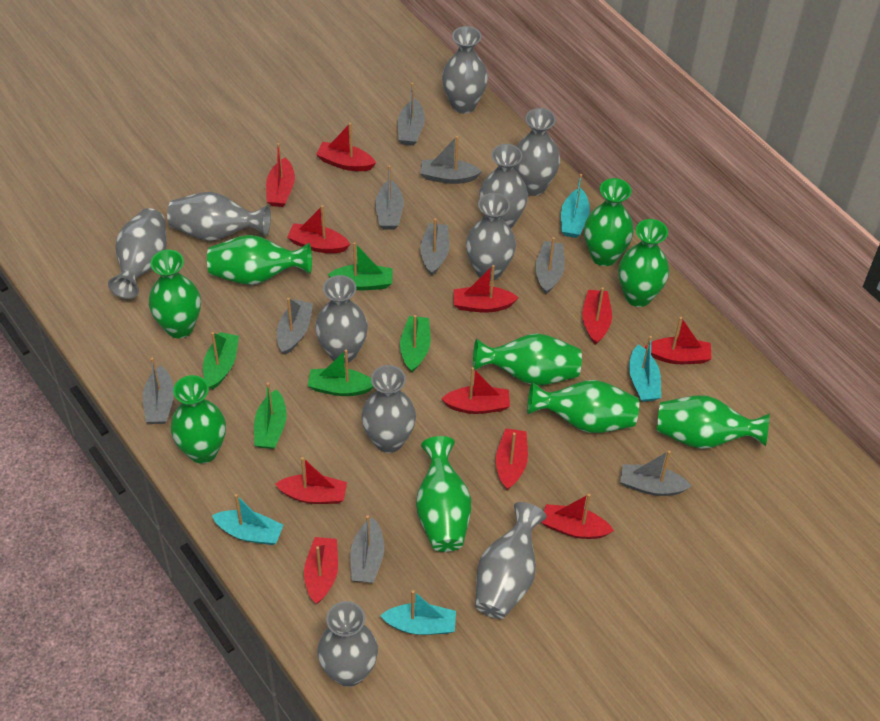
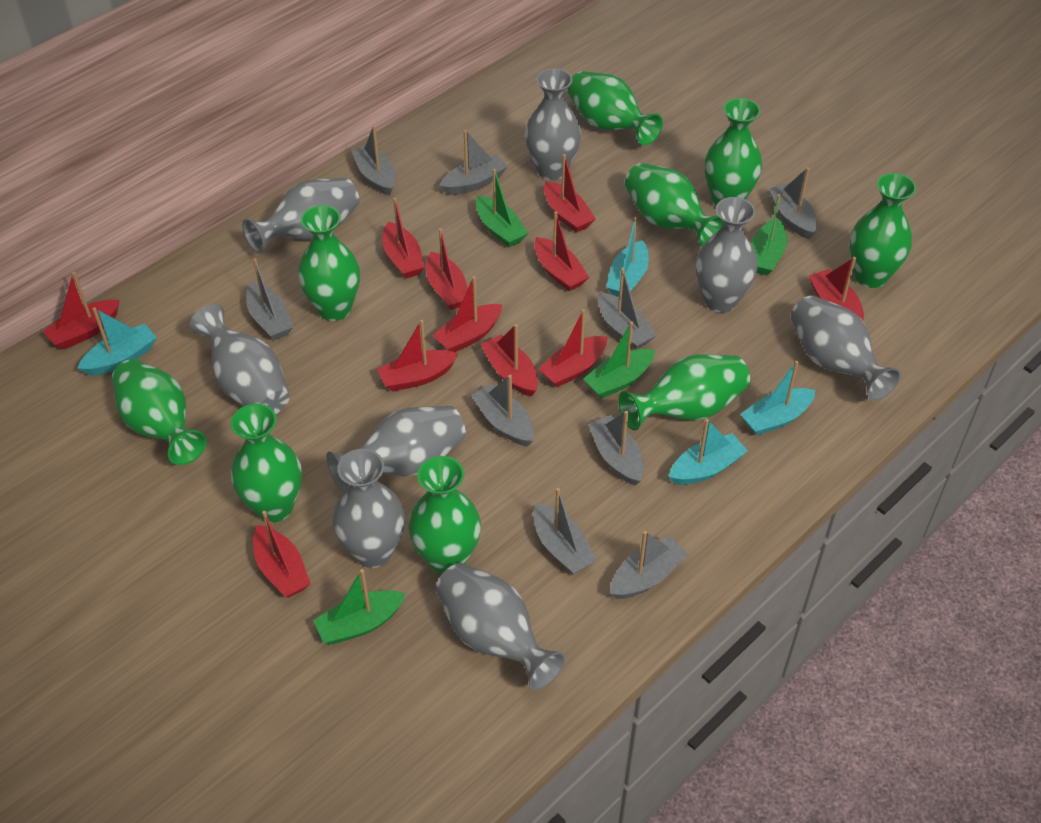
green boat: [203,332,239,390] [254,382,287,449] [308,350,373,396] [328,242,393,290] [400,315,431,372] = 5 -> [313,569,406,645] [476,169,528,247] [583,321,655,398] [751,194,787,276] = 4
grey vase: [108,208,167,299] [167,192,271,241] [315,275,368,364] [318,601,378,687] [362,365,416,453] [442,26,488,114] [466,193,516,281] [475,502,547,619] [479,144,528,229] [514,108,560,196] = 10 -> [189,304,290,414] [242,178,359,254] [327,406,466,492] [333,449,405,568] [436,563,565,690] [525,68,581,180] [696,197,758,313] [791,295,901,401] = 8

